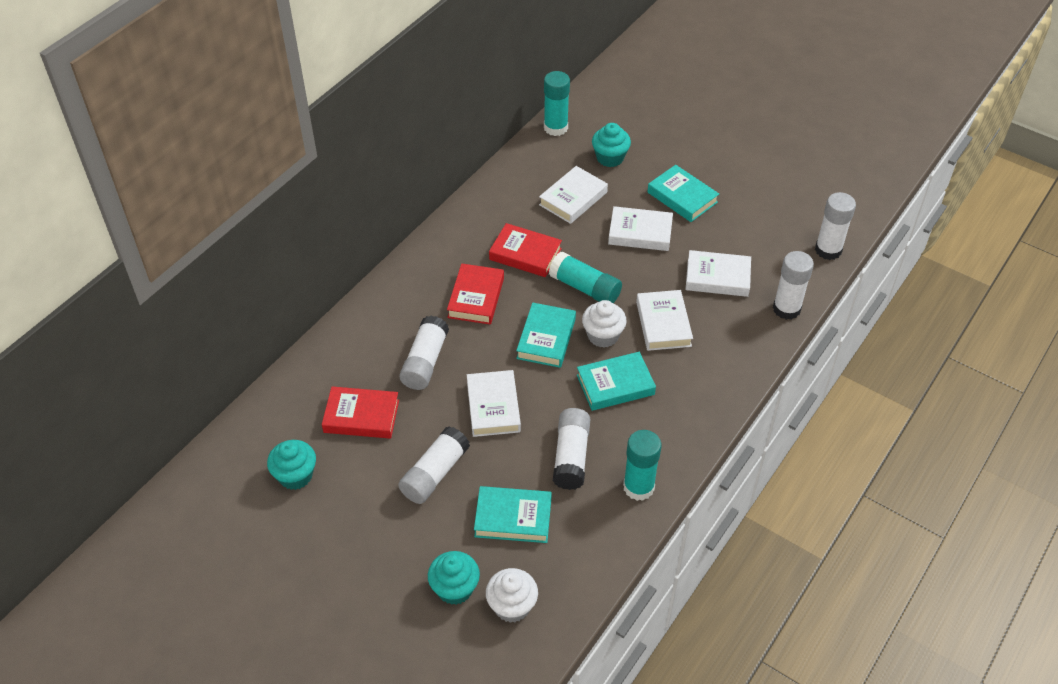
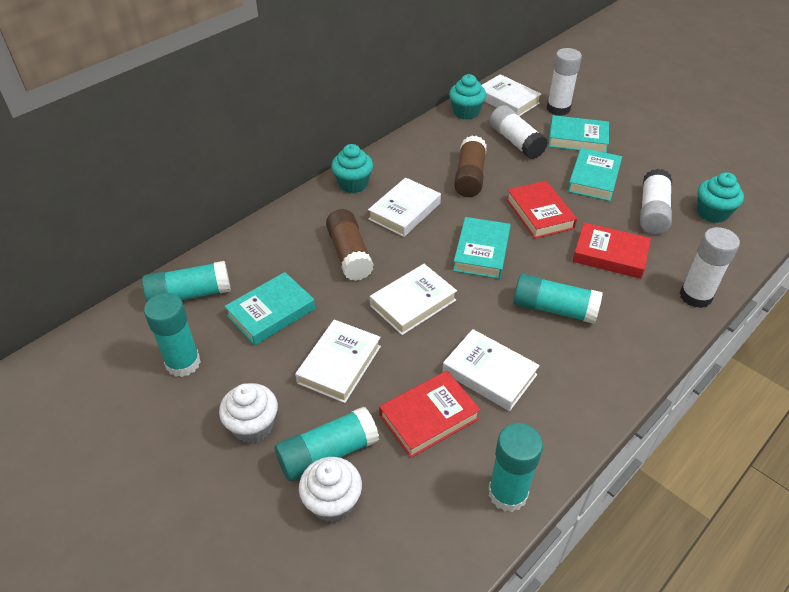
brown glue stick: none = 0 -> [326,209,374,281] [454,135,487,197] = 2
turquoise glue stick: [544,71,570,136] [549,252,622,303] [623,430,661,501] = 3 -> [142,261,231,302] [144,293,201,377] [275,407,379,481] [488,423,543,512] [513,274,603,324] = 5
white glue stick: [398,426,470,504] [399,316,449,390] [553,408,590,490] [773,251,814,320] [815,192,856,260] = 5 -> [490,105,548,159] [547,48,582,116] [640,169,672,235] [679,227,740,308] = 4

